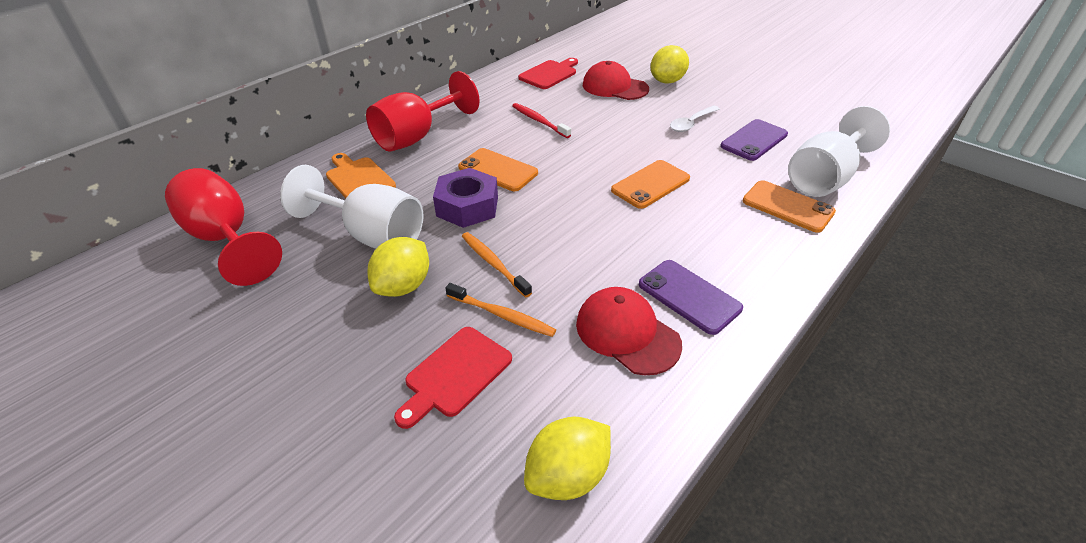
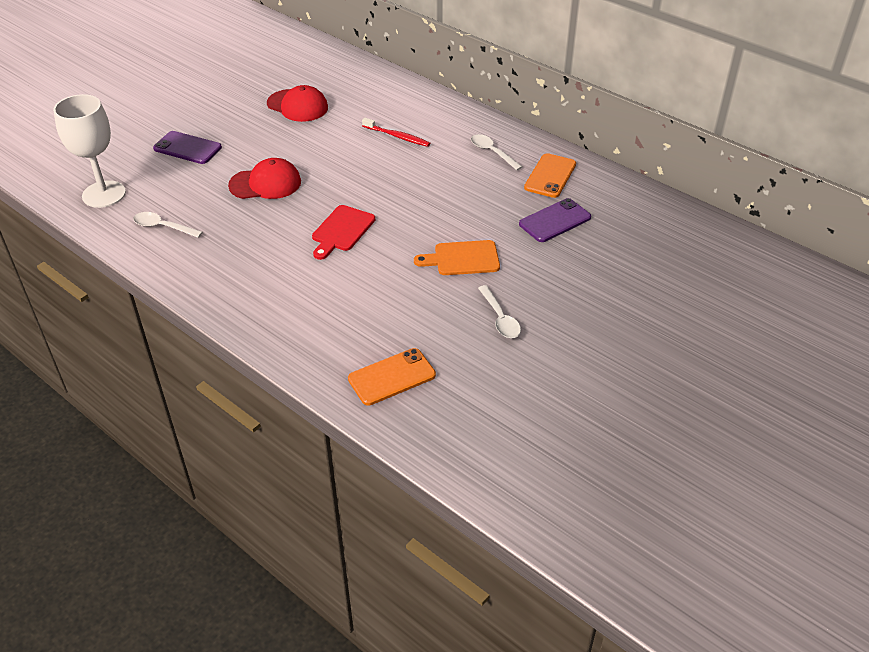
orange phone: [458,148,538,191] [611,160,690,209] [743,180,836,233] = 3 -> [348,348,436,406] [524,153,576,198] = 2
orange toothbrush: [446,283,556,337] [462,232,532,298] = 2 -> none = 0
purple nut: [433,168,498,228] = 1 -> none = 0
red cutting board: [394,327,512,429] [518,58,578,89] = 2 -> [312,205,375,260] = 1
red goblet: [165,168,282,286] [366,71,480,152] = 2 -> none = 0
white goblet: [280,165,423,249] [788,106,890,197] = 2 -> [53,94,126,208] = 1
white spoon: [670,105,720,132] = 1 -> [133,212,203,238] [471,134,523,170] [478,285,521,338] = 3
yellow lemon: [367,237,429,297] [524,416,611,500] [650,45,689,84] = 3 -> none = 0

